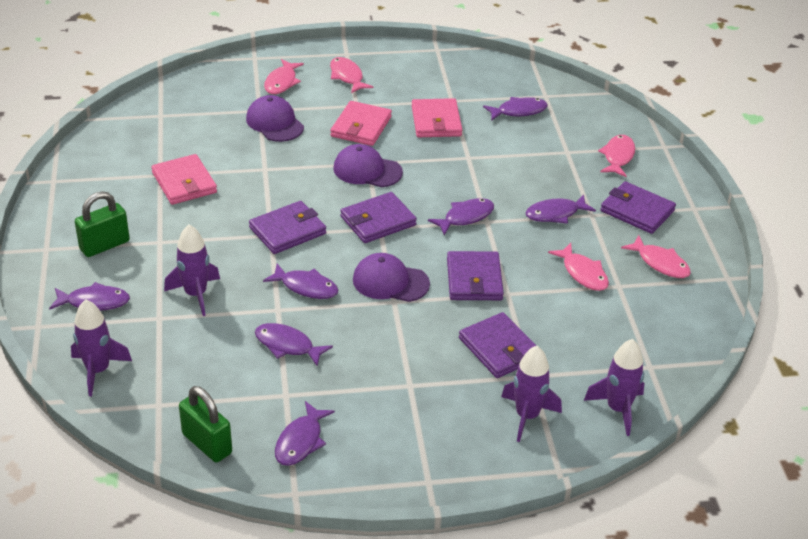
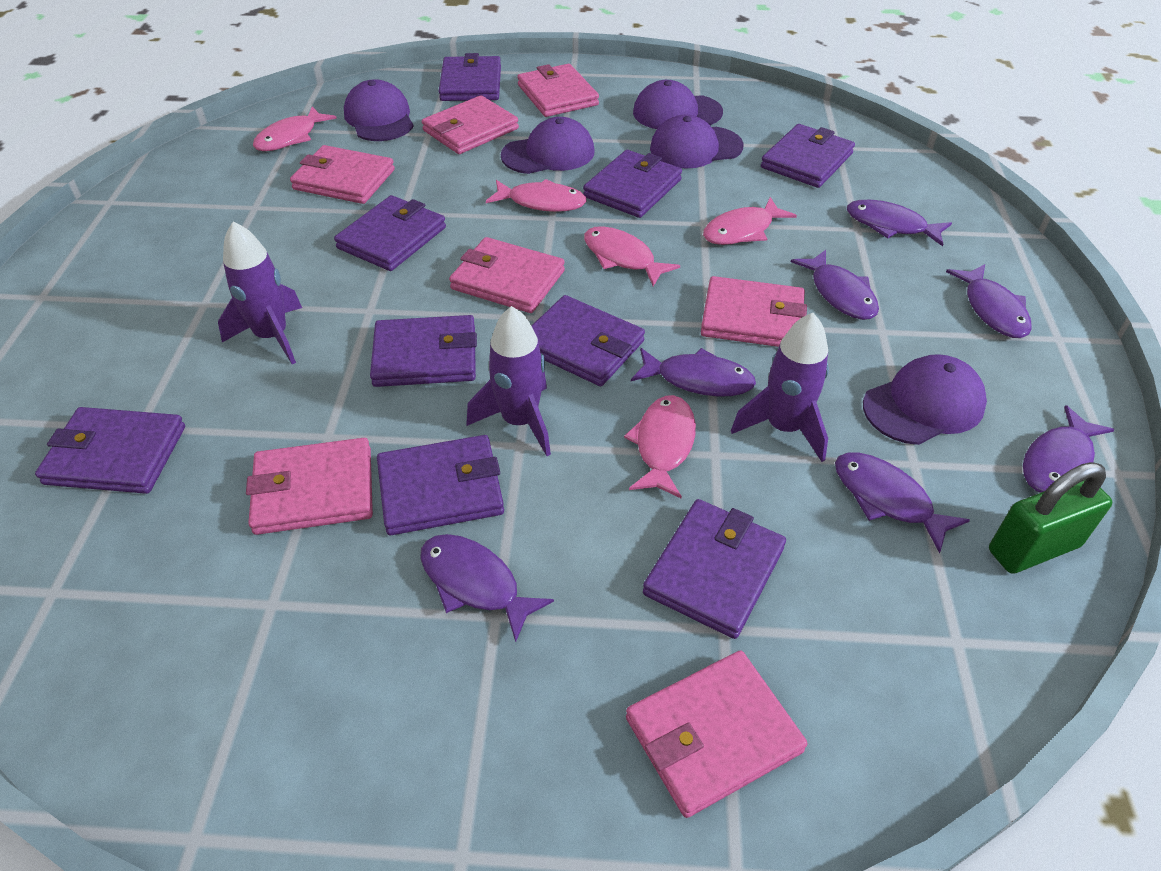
green padlock: [75,191,130,257] [179,386,232,462] = 2 -> [989,462,1113,574] = 1
pink wallet: [152,154,217,205] [330,101,392,146] [412,98,462,137] = 3 -> [246,438,373,535] [290,145,395,204] [422,95,519,154] [449,237,565,313] [517,64,599,117] [626,650,807,818] [701,276,807,347] = 7
purple cap: [246,95,304,142] [334,144,403,187] [353,253,430,302] = 3 -> [344,79,414,141] [501,117,595,174] [633,80,723,129] [650,115,744,168] [863,354,987,445] = 5
purple rocket: [71,299,132,396] [164,225,220,316] [501,346,562,442] [584,339,644,436] = 4 -> [218,222,302,364] [466,306,551,456] [731,313,829,462] = 3
purple wallet: [249,201,326,254] [340,192,417,243] [447,251,504,300] [459,312,536,378] [600,181,676,234] = 5 -> [35,407,185,494] [334,195,446,271] [370,315,477,387] [377,435,504,535] [439,53,501,101] [531,295,645,386] [583,150,682,218] [643,499,786,639] [761,124,855,188] = 9

